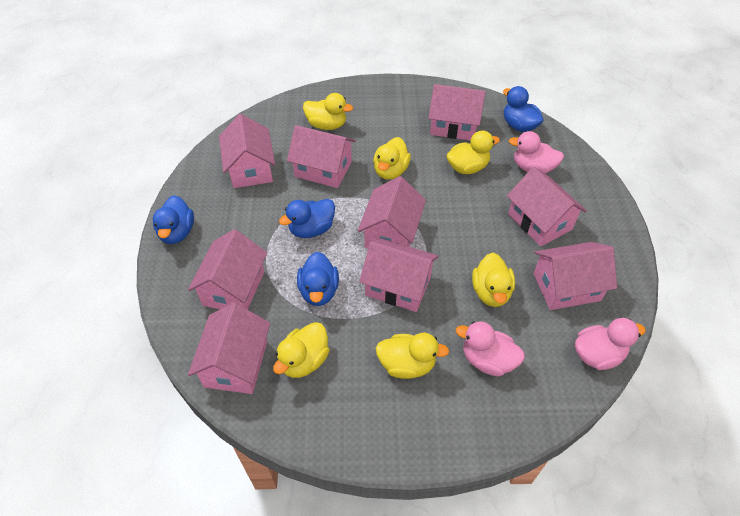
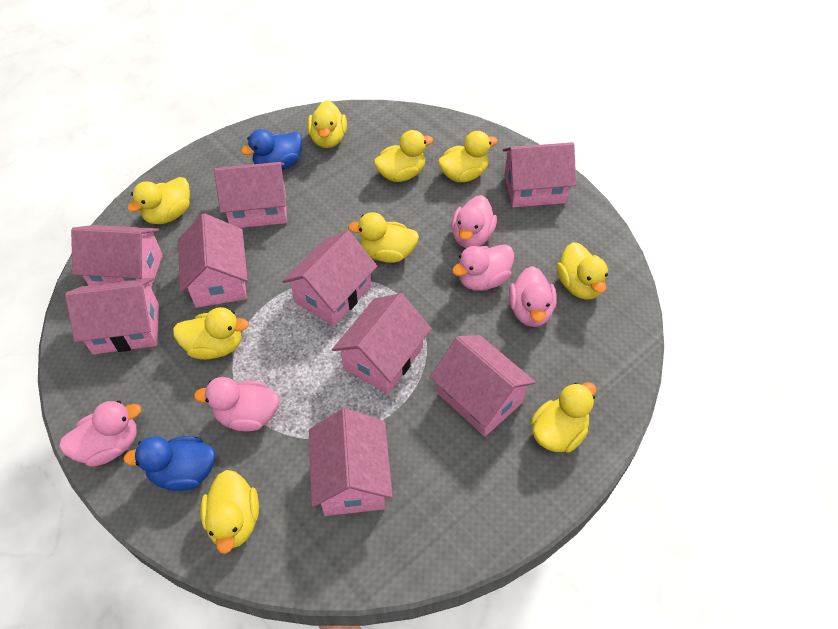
blue duck: [153,195,194,244] [279,199,335,238] [297,252,339,306] [503,86,544,132] = 4 -> [123,436,215,491] [241,129,302,170] = 2
pink duck: [456,321,525,376] [509,131,564,174] [575,318,646,370] = 3 -> [59,401,141,467] [194,377,279,432] [451,195,497,248] [452,244,514,291] [509,266,557,327] = 5
yellow duck: [273,322,330,378] [303,93,353,130] [373,137,411,180] [376,333,449,379] [446,130,500,174] [472,253,515,307] = 6 -> [127,177,190,224] [173,307,249,360] [200,470,259,554] [307,100,347,148] [348,212,419,263] [374,130,433,182] [438,131,498,182] [531,382,596,453] [557,242,608,300] = 9

